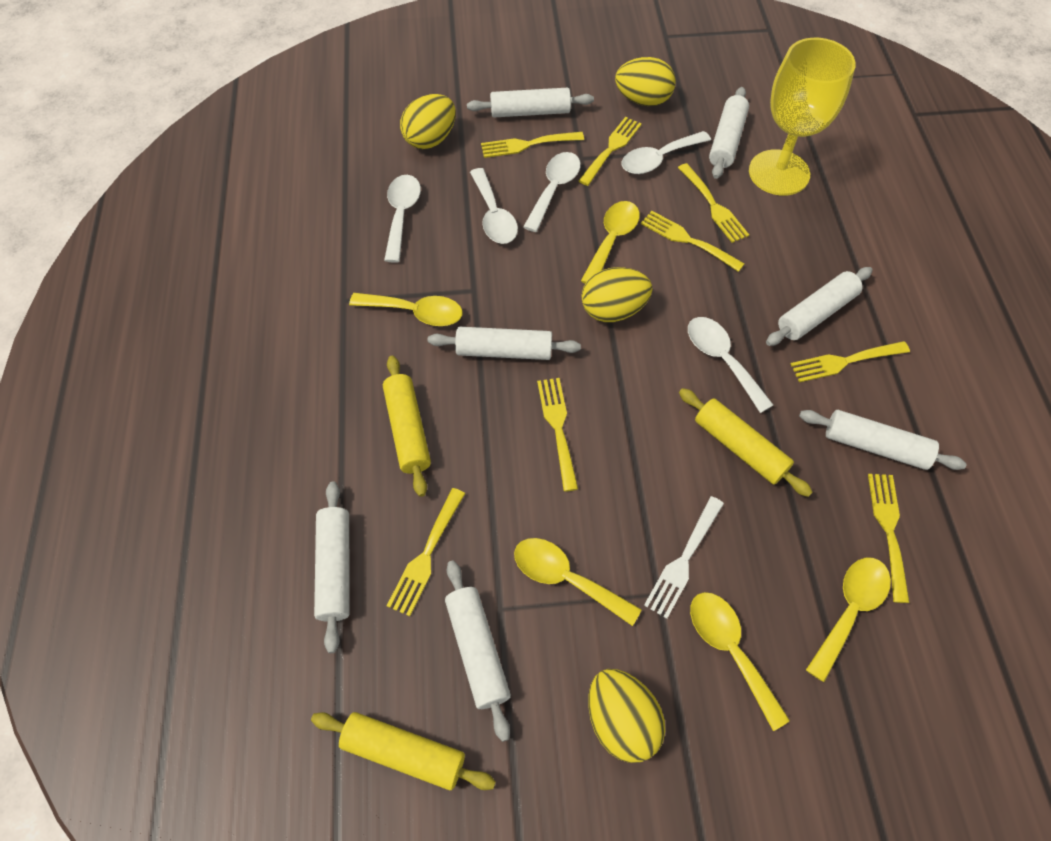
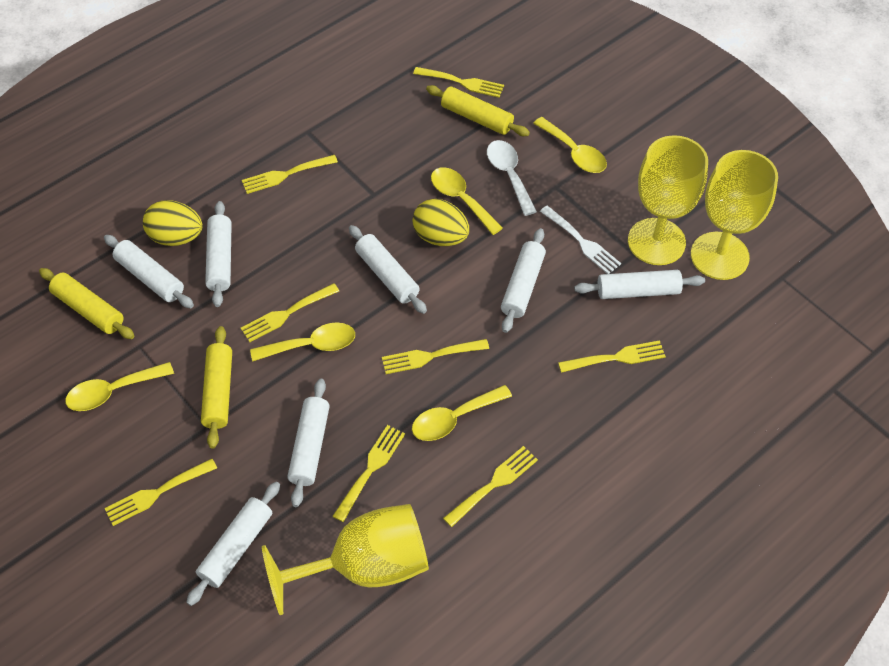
white spoon: [384,175,421,263] [470,168,518,244] [523,152,581,232] [621,131,711,174] [688,317,773,413] = 5 -> [487,140,537,216] = 1
yellow egg: [400,94,456,149] [581,267,652,322] [588,669,665,763] [615,57,676,106] = 4 -> [143,200,203,246] [413,199,469,246] = 2
yellow goblet: [749,38,856,196] = 1 -> [262,504,429,615] [628,135,708,265] [691,150,778,280] = 3

